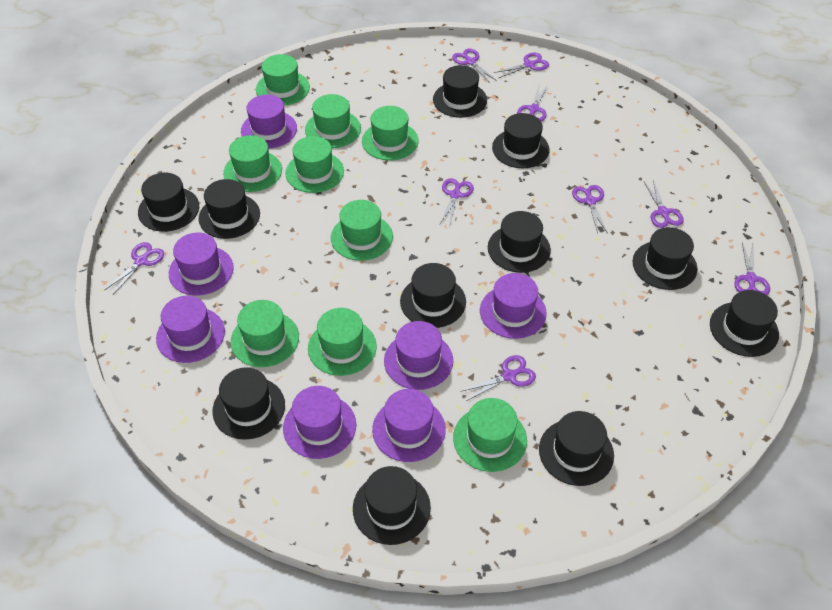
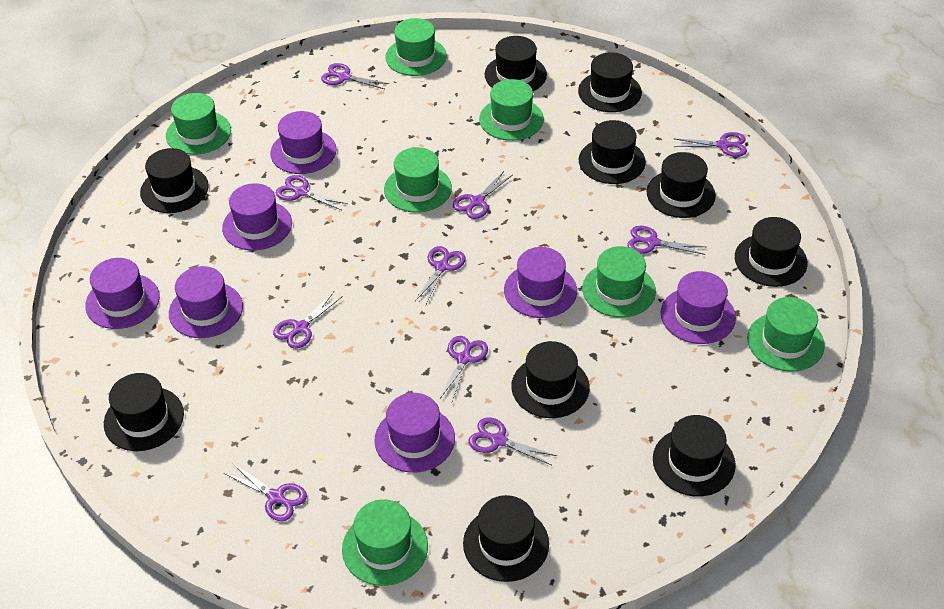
black hat: [138,173,199,232] [199,179,260,239] [213,367,285,440] [353,466,431,545] [400,263,466,328] [433,65,487,118] [488,211,551,273] [492,113,549,168] [539,411,614,486] [633,227,697,290] [710,290,779,357] = 11 -> [104,373,184,451] [140,148,209,213] [463,495,549,582] [485,36,547,91] [511,341,590,418] [578,52,642,112] [579,120,646,184] [647,152,716,218] [653,415,736,496] [735,217,808,287] = 10
green hat: [223,135,282,192] [231,300,299,367] [256,54,310,106] [285,136,344,193] [305,94,361,148] [308,308,377,376] [331,200,393,261] [362,106,418,160] [453,398,527,472] = 9 -> [166,93,231,155] [342,499,428,586] [384,147,452,213] [385,18,447,76] [479,79,544,141] [582,246,656,318] [747,297,825,372] = 7
purple scissors: [105,242,164,295] [440,178,474,227] [452,48,497,83] [462,355,536,401] [494,53,549,78] [517,85,548,121] [572,185,608,233] [644,180,684,228] [734,242,770,295] = 9 -> [224,463,307,521] [273,292,343,349] [276,175,348,210] [321,63,389,89] [415,246,465,305] [439,336,488,401] [453,171,512,219] [468,417,557,465] [627,226,705,255] [674,132,747,157] = 10

